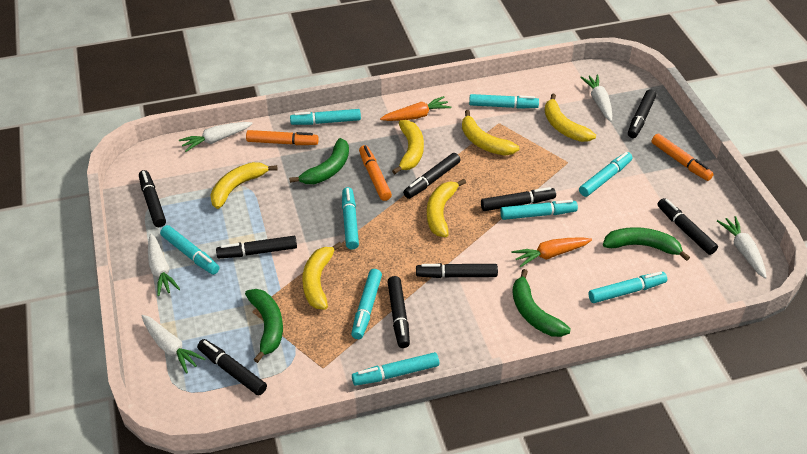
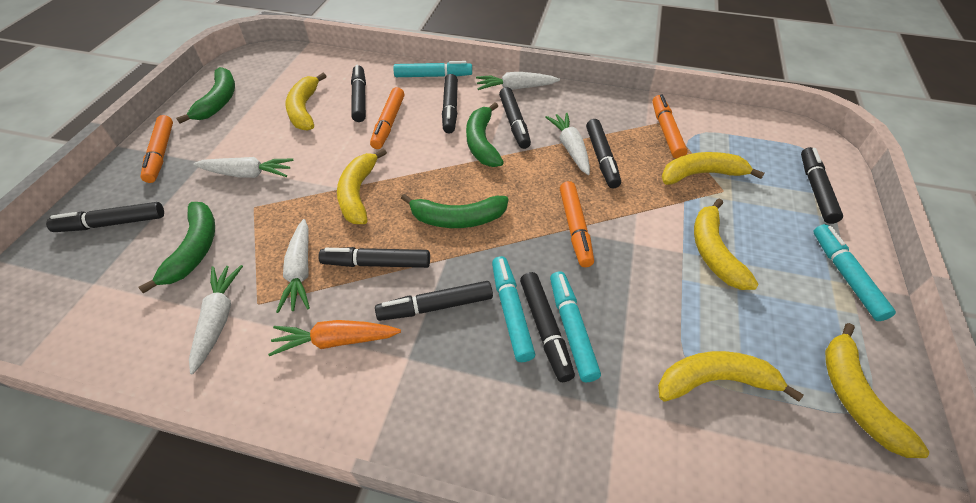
orange carrot: [380,96,451,121] [511,237,592,267] = 2 -> [268,320,401,356] = 1
orange marker: [246,130,319,145] [359,145,392,201] [651,134,714,181] = 3 -> [140,115,173,183] [370,87,404,149] [560,181,594,267] [652,95,688,159] = 4
turquoise marker: [160,225,219,275] [290,109,361,125] [342,187,359,250] [351,269,382,339] [352,352,439,386] [469,94,539,109] [500,200,578,220] [579,152,632,197] [588,271,667,303] = 9 -> [393,61,472,77] [492,256,535,362] [550,271,601,382] [813,224,896,321] = 4

